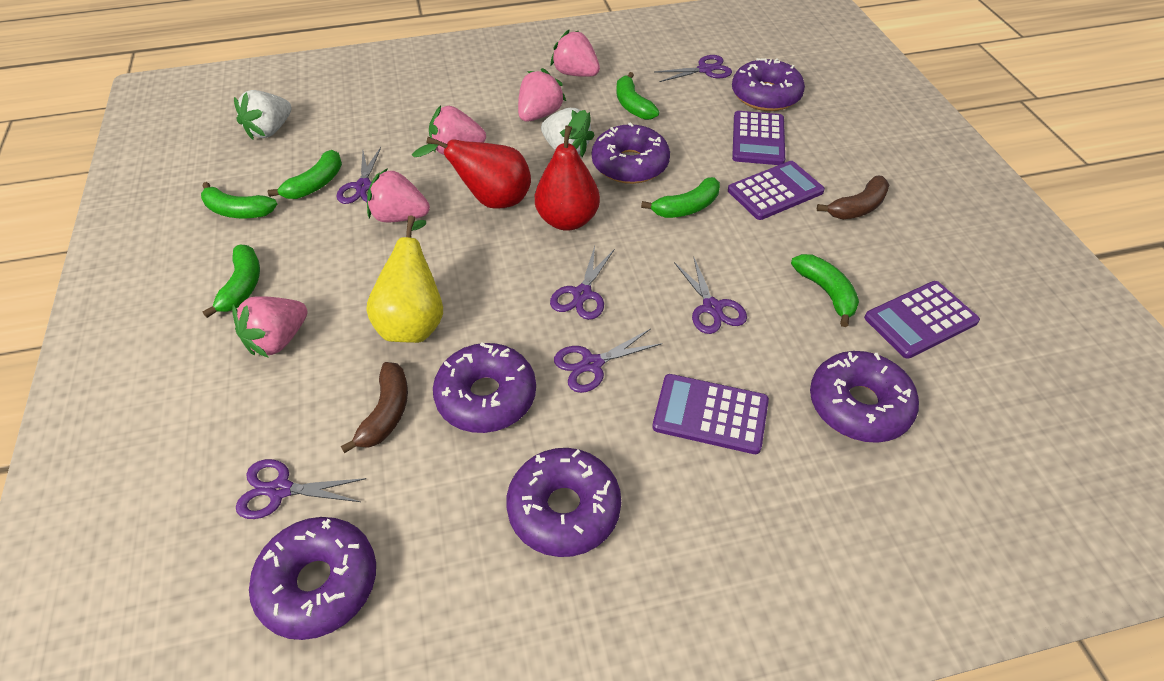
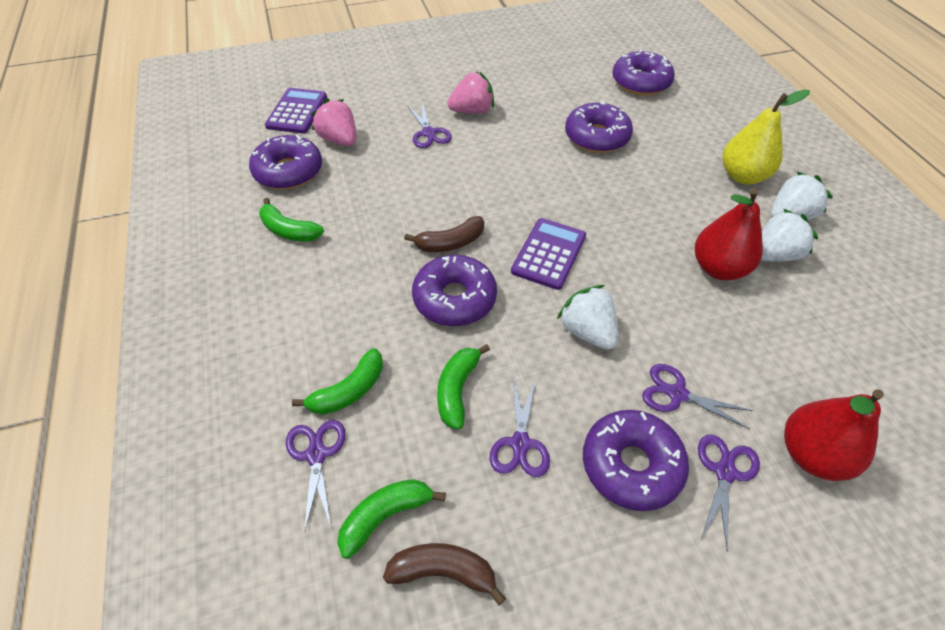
green banana: [201,182,277,218] [203,244,260,318] [268,150,342,199] [616,72,659,120] [641,177,720,218] [791,254,859,327] = 6 -> [259,198,324,242] [292,348,383,415] [337,479,446,559] [437,344,490,429] = 4
pink strawberry: [232,296,308,358] [367,168,430,223] [429,106,486,155] [518,68,566,122] [551,30,600,77] = 5 -> [311,98,356,146] [447,71,494,114] = 2
purple calculator: [652,374,769,454] [728,161,825,220] [732,111,785,165] [864,281,980,359] = 4 -> [265,88,327,133] [511,218,586,290] = 2
purple donut: [249,517,376,640] [433,342,536,433] [506,448,621,557] [592,123,670,184] [732,58,805,111] [810,351,919,443] = 6 -> [249,135,322,190] [412,255,497,326] [565,101,633,153] [583,410,689,511] [612,49,675,95] = 5
purple scissors: [236,459,366,519] [336,147,381,204] [550,246,615,320] [554,329,663,393] [654,55,732,82] [674,256,747,334] = 6 -> [286,420,346,533] [408,103,452,148] [490,377,550,477] [642,364,753,429] [698,435,760,551] = 5
white strawberry: [234,90,292,140] [541,108,595,157] = 2 -> [557,285,618,350] [761,208,818,261] [771,172,833,220] = 3

